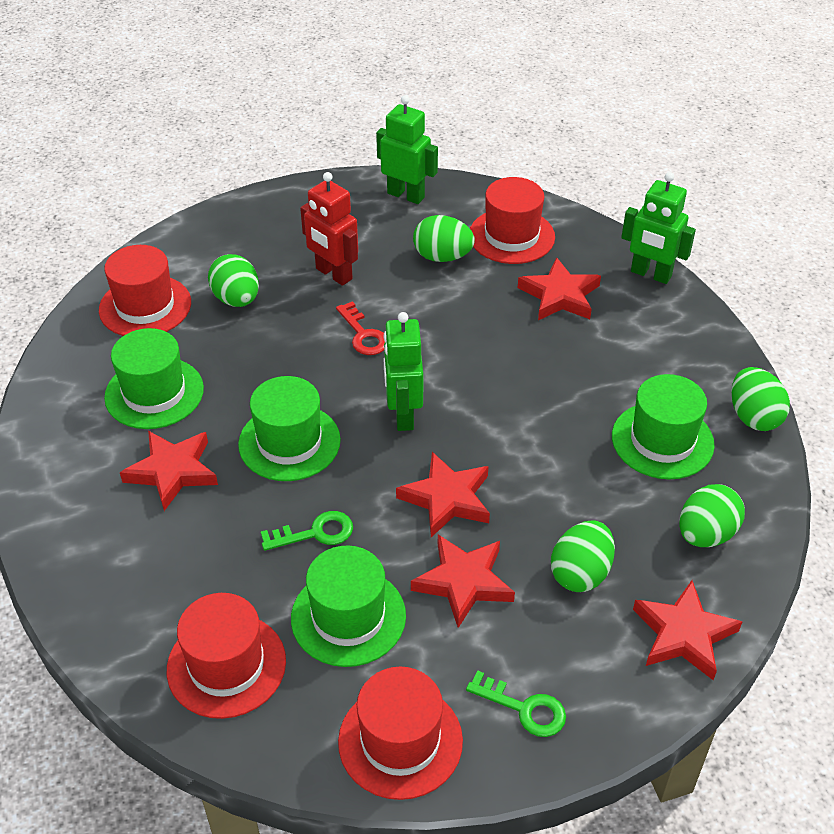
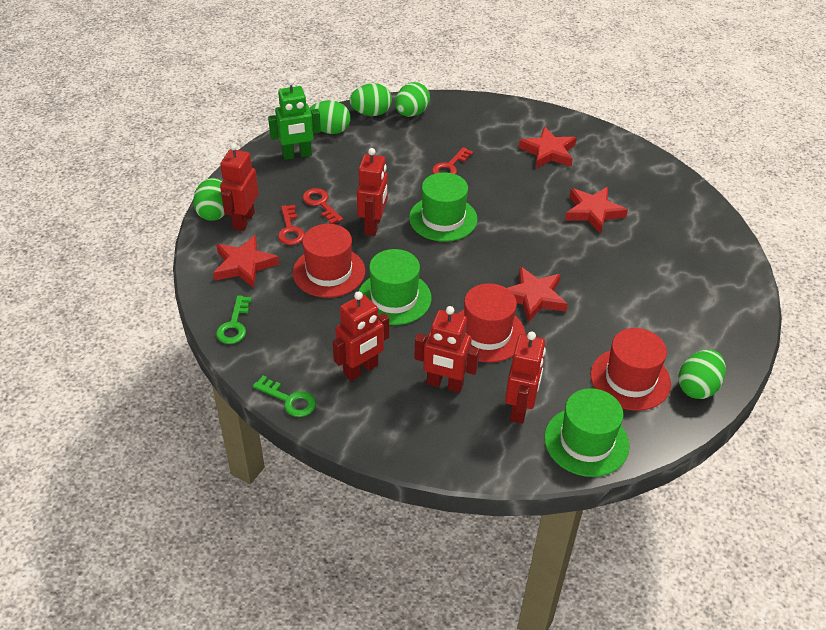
green hat: [104,328,204,429] [238,376,341,481] [291,546,406,667] [612,374,715,480] = 4 -> [359,249,432,325] [409,172,477,242] [544,388,629,477] = 3
green robot: [376,95,438,204] [384,312,423,431] [621,172,696,284] = 3 -> [268,78,321,160] = 1
red hat: [99,245,191,336] [167,593,286,719] [338,667,463,800] [470,177,555,264] = 4 -> [293,224,365,298] [458,283,526,363] [591,328,671,411] = 3
red key: [336,301,385,355] = 1 -> [278,205,305,245] [303,188,343,224] [432,147,473,174] = 3
red robot: [300,172,358,286] = 1 -> [220,143,259,231] [333,291,389,381] [357,148,388,236] [414,306,480,393] [505,331,546,424] = 5
red star: [120,431,218,511] [396,452,490,537] [411,535,515,628] [518,257,601,320] [633,580,742,680] = 5 -> [213,235,279,288] [507,266,568,322] [519,126,576,168] [565,187,628,234] = 4

